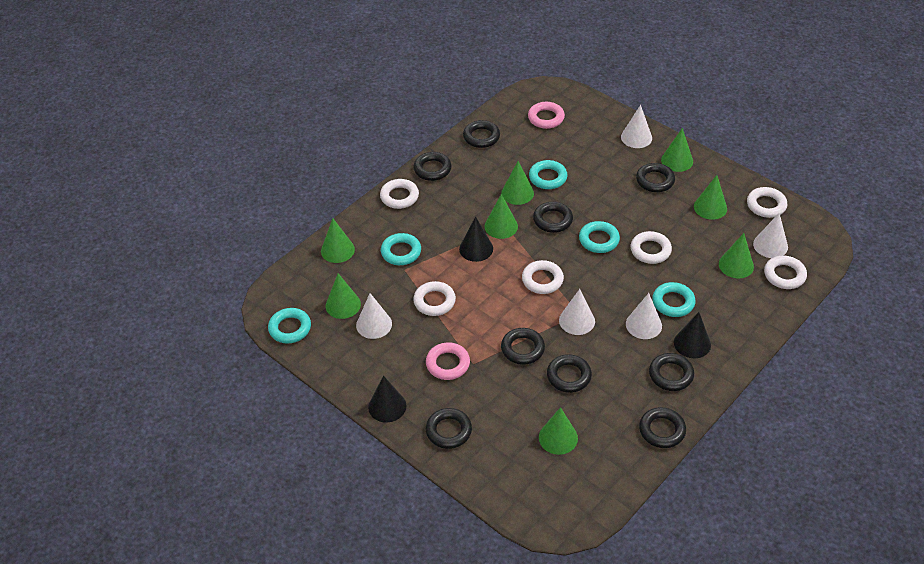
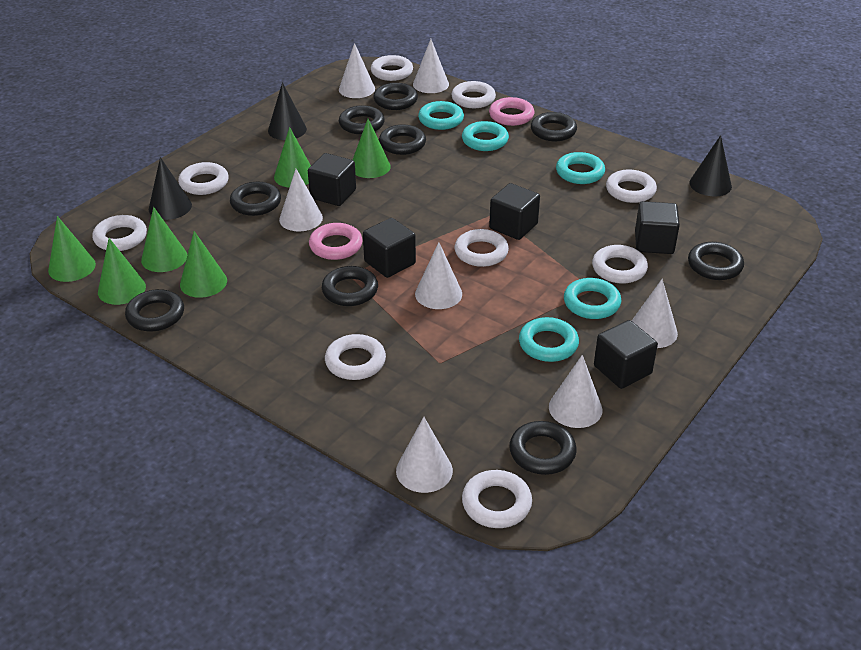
black cube: none = 0 -> [308,153,356,206] [363,218,416,278] [489,183,540,240] [594,320,658,389] [635,201,680,254] = 5
green cone: [321,218,355,263] [326,273,361,319] [485,194,518,239] [501,161,534,205] [539,407,578,455] [661,128,693,172] [694,175,727,220] [719,233,754,278] = 8 -> [48,216,96,282] [98,238,146,305] [141,207,187,272] [180,231,227,298] [274,127,311,188] [353,119,391,178] = 6
white cone: [356,293,392,339] [559,289,595,335] [621,105,652,148] [626,293,662,339] [753,213,788,258] = 5 -> [279,169,323,231] [339,43,375,98] [396,417,453,493] [413,39,449,93] [415,242,462,309] [549,355,603,428] [632,279,678,348] = 7
white ring: [380,179,419,209] [413,281,456,316] [522,260,564,294] [631,231,672,264] [747,187,787,218] [764,256,807,289] = 6 -> [92,215,147,251] [178,162,229,195] [325,334,386,380] [371,55,413,81] [451,81,496,108] [455,229,509,267] [462,470,532,528] [592,245,648,284] [606,170,657,203] = 9

